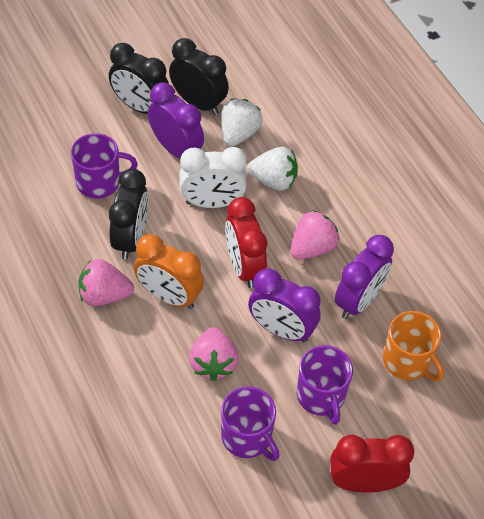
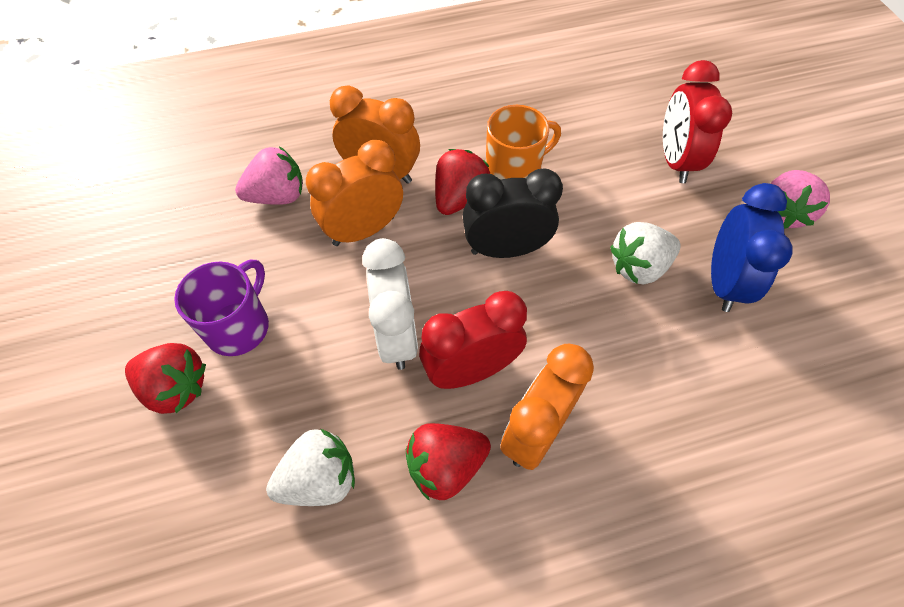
black clock: [109,43,169,114] [109,168,148,260] [169,38,229,115] = 3 -> [463,168,563,258] = 1
blue clock: none = 0 -> [711,183,793,312] = 1
orange clock: [134,234,204,309] = 1 -> [306,140,403,246] [330,85,420,184] [500,344,594,470] = 3
pink strawberry: [79,259,134,306] [189,327,239,381] [290,210,339,260] = 3 -> [235,146,303,205] [770,170,830,229] = 2
purple clock: [148,82,204,158] [248,268,321,343] [335,235,394,319] = 3 -> none = 0
purple mug: [71,133,138,199] [221,386,279,461] [297,345,353,425] = 3 -> [174,260,269,356] = 1
red strawberry: none = 0 -> [125,343,206,414] [406,423,491,501] [435,149,490,215] = 3

